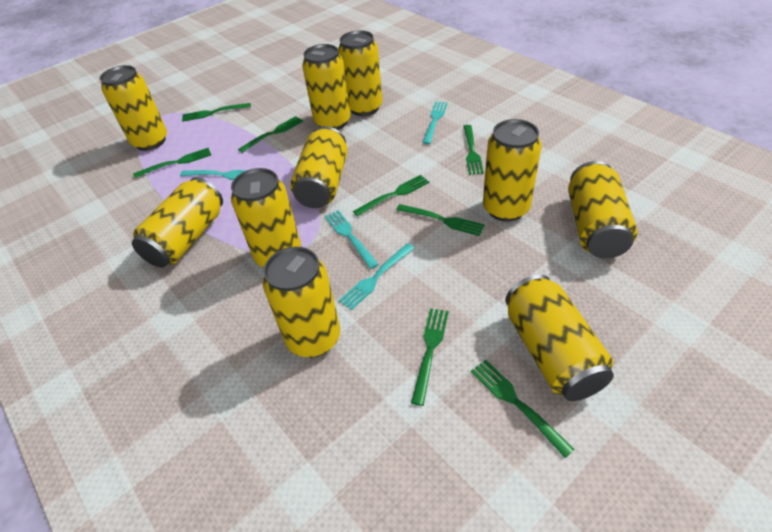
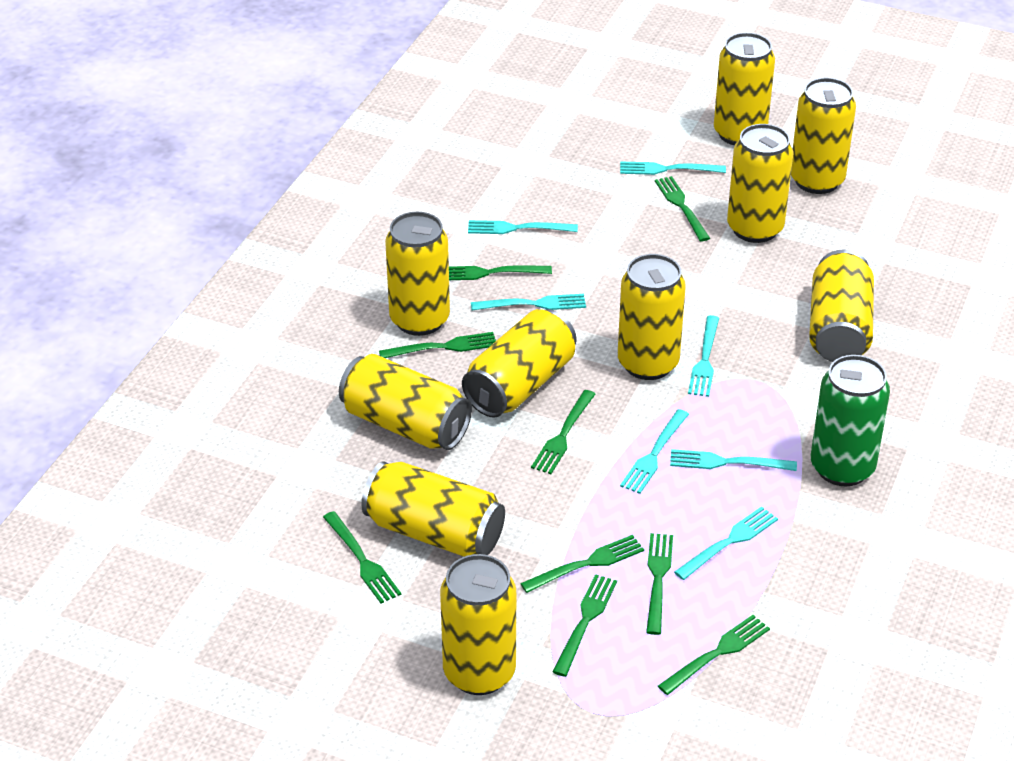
green can: none = 0 -> [811,355,890,486] = 1
green fork: [133,148,211,178] [182,103,251,122] [238,116,303,153] [353,175,429,217] [396,204,485,236] [411,308,449,406] [463,125,484,175] [471,360,575,458] = 8 -> [323,511,401,603] [379,332,496,358] [449,265,552,280] [520,535,644,593] [531,390,595,474] [553,574,617,677] [646,533,673,635] [655,176,710,241] [658,615,770,695] = 9
turquoise fork: [180,170,247,180] [325,210,379,269] [339,243,414,310] [422,101,448,144] = 4 -> [468,220,578,234] [471,294,586,311] [620,161,726,175] [620,409,689,494] [670,449,797,471] [674,506,778,580] [688,315,719,397] = 7

